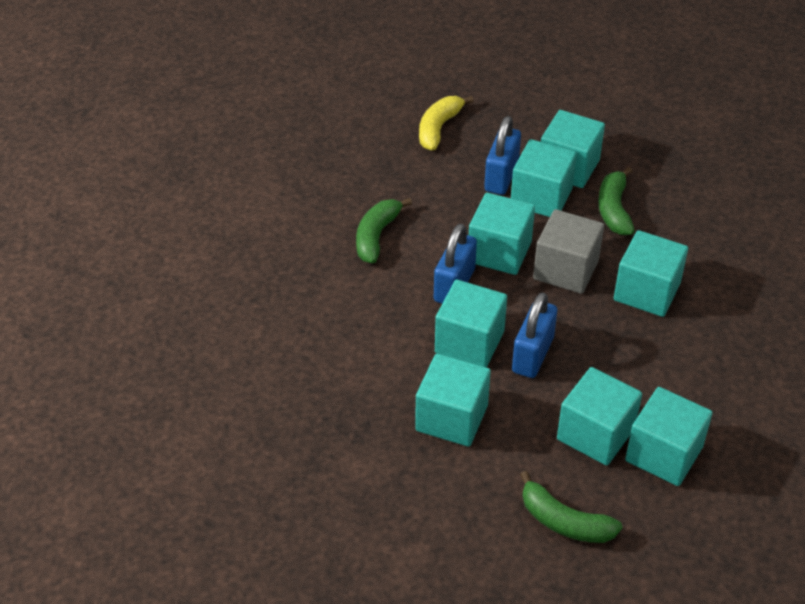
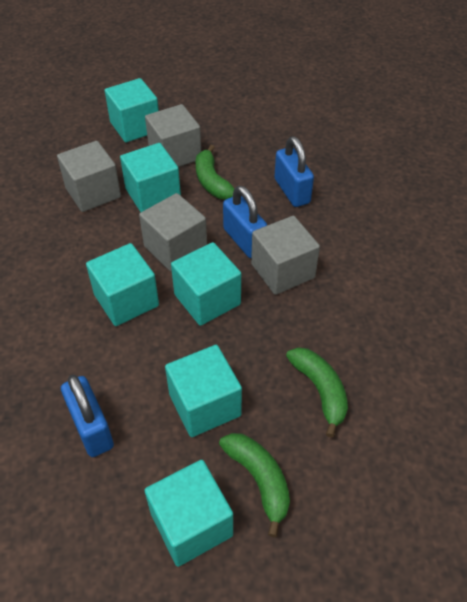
grey cube: [533,209,604,294] = 1 -> [57,141,121,212] [139,193,207,272] [145,104,201,167] [251,216,320,295] = 4
turquoise cube: [415,354,491,447] [435,280,507,368] [469,193,535,275] [511,139,577,217] [541,110,605,188] [557,367,642,466] [614,230,688,317] [625,387,712,486] = 8 -> [86,243,159,326] [105,78,159,142] [120,143,181,212] [144,460,233,567] [165,345,242,437] [171,242,241,326] = 6
yellow banana: [419,96,474,150] = 1 -> none = 0

